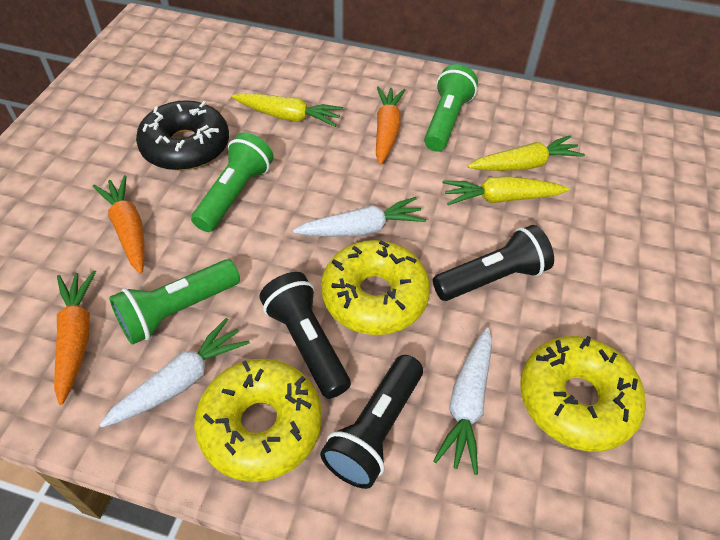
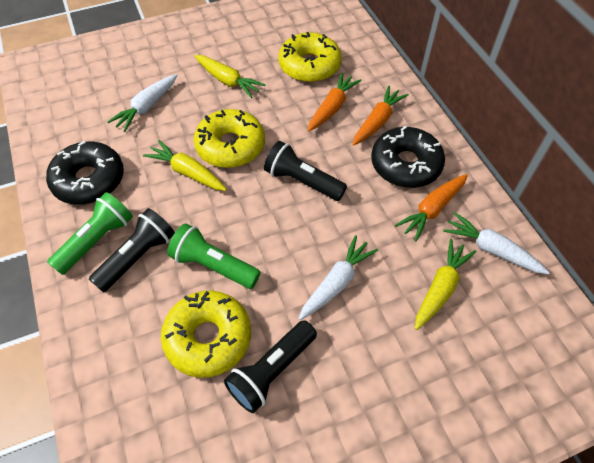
black donut: [136,100,229,171] = 1 -> [46,141,124,205] [371,126,445,188] = 2
green flashlight: [109,259,240,345] [191,132,274,232] [424,64,478,151] = 3 -> [47,192,133,275] [167,223,261,289] = 2

